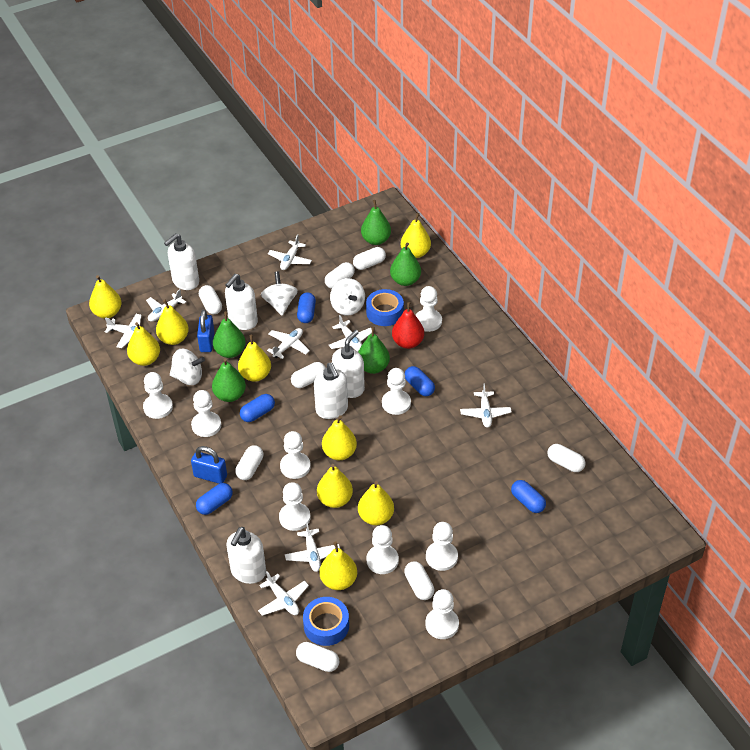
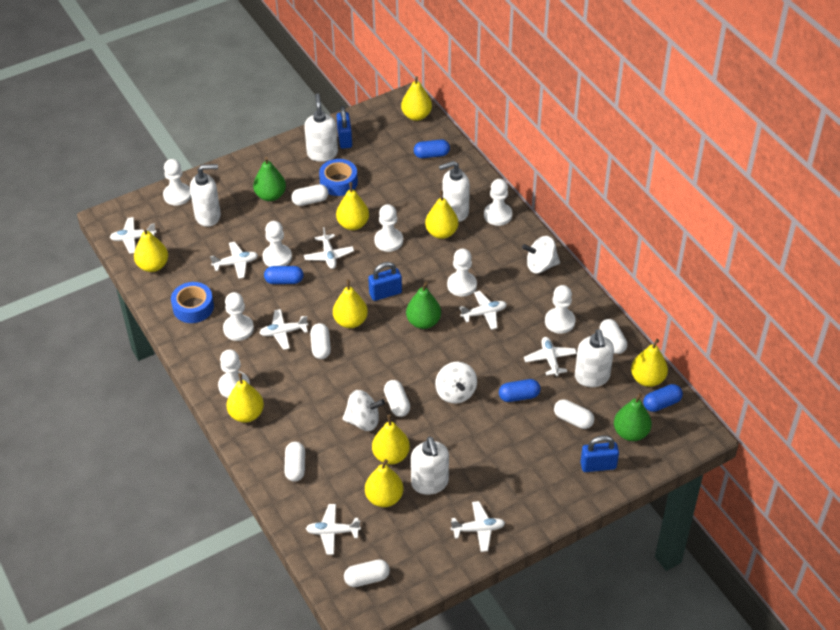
blue capsule: [196,483,233,515] [240,394,275,422] [297,292,316,323] [405,366,435,396] [511,480,546,513] = 5 -> [264,266,304,284] [414,140,450,158] [499,379,541,402] [643,384,683,412] = 4
blue padlock: [191,446,227,484] [197,310,215,352] = 2 -> [337,106,352,149] [368,262,402,301] [580,436,619,472] = 3
green pear: [212,358,246,402] [213,311,246,358] [358,327,390,374] [361,200,391,245] [390,242,421,286] = 5 -> [253,157,286,201] [406,281,441,329] [614,393,652,441] = 3
red pear: [392,302,424,349] = 1 -> none = 0
white capsule: [199,285,222,314] [235,445,263,480] [291,362,326,388] [296,642,339,672] [325,262,355,289] [353,247,386,270] [404,561,434,600] [547,444,585,472] = 8 -> [284,442,305,482] [291,184,329,206] [310,323,331,359] [344,560,390,587] [384,380,410,417] [554,399,594,429] [599,319,627,354] = 7
white pawn: [143,372,173,419] [191,390,221,437] [279,482,311,531] [280,431,311,479] [366,525,399,574] [382,368,411,415] [415,286,442,332] [425,589,459,639] [426,522,458,571] = 9 -> [163,159,191,206] [218,350,250,398] [223,292,254,341] [263,221,292,267] [374,204,403,252] [447,249,477,297] [484,179,512,226] [545,285,575,334] = 8

